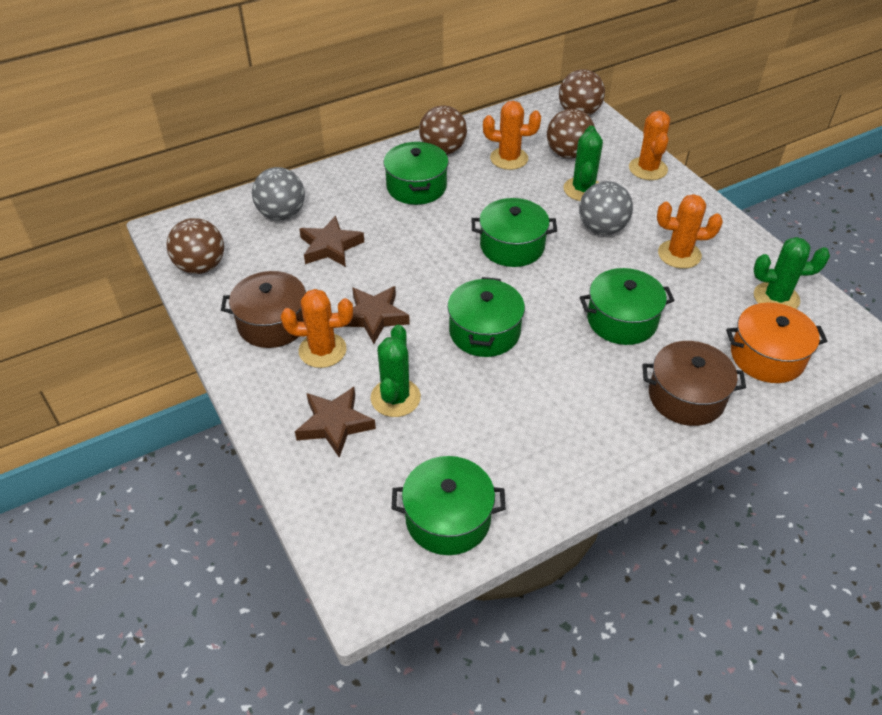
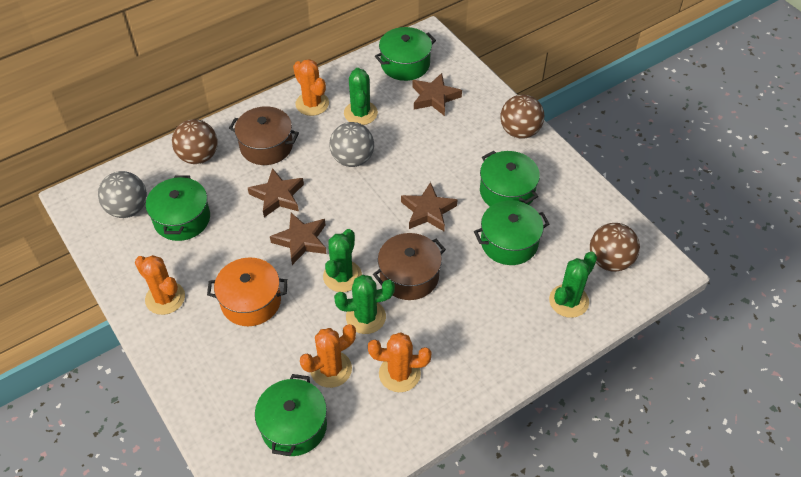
brown ball: [166,218,224,274] [419,105,467,155] [547,109,595,159] [559,69,605,116] = 4 -> [172,119,218,164] [500,95,544,139] [590,223,640,272] = 3
brown star: [295,387,376,458] [299,216,364,267] [343,286,410,344] = 3 -> [248,168,304,217] [270,213,327,265] [401,182,457,231] [413,73,462,116] = 4
green cactus: [371,325,421,417] [563,126,603,201] [753,237,830,309] = 3 -> [323,229,362,292] [334,275,395,334] [344,68,378,125] [549,252,597,318] = 4

